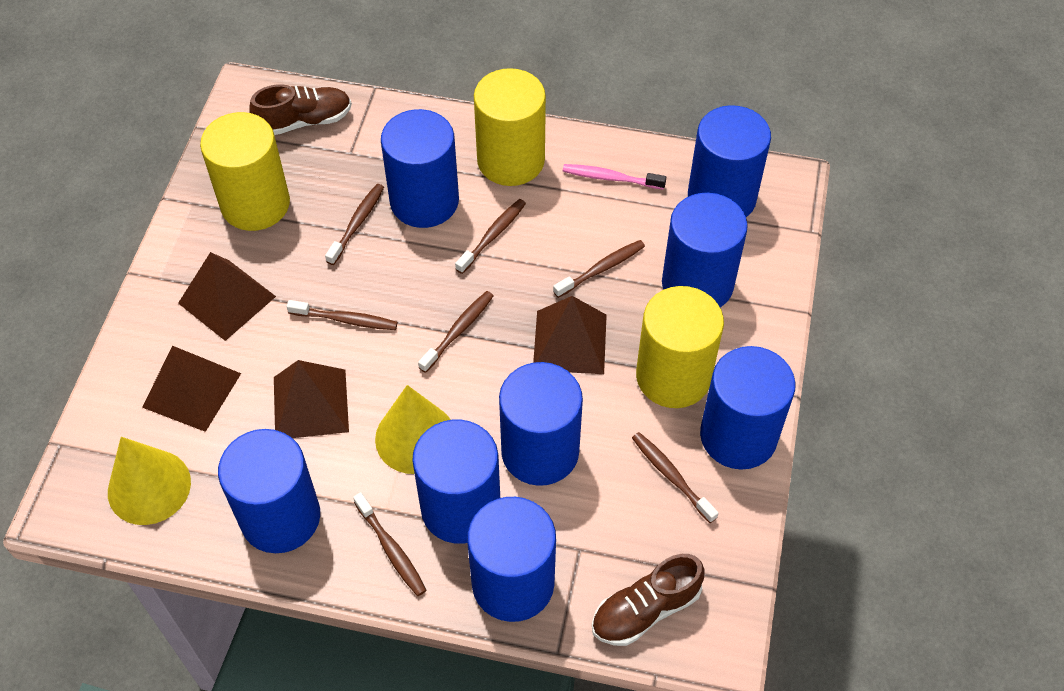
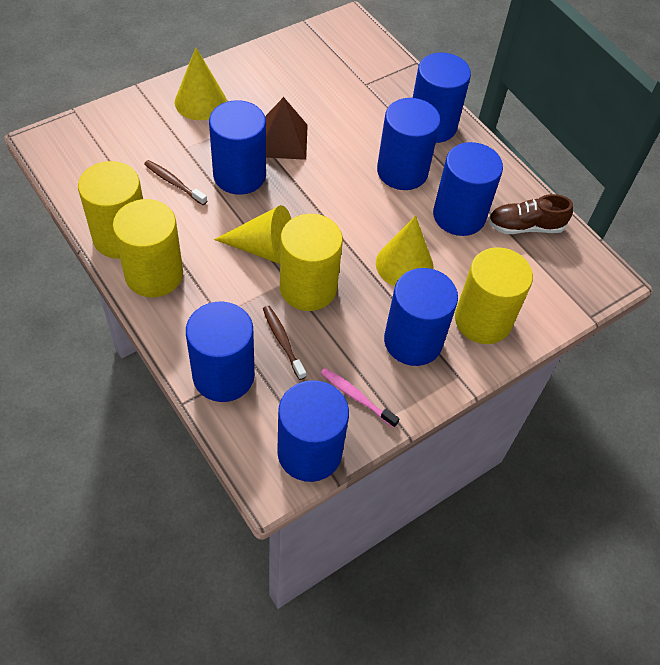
blue cylinder: [218,429,320,553] [381,109,459,228] [412,419,500,544] [467,497,556,622] [499,362,583,486] [662,193,748,307] [688,105,771,217] [700,346,796,470] = 8 -> [186,301,255,402] [209,100,266,195] [277,380,349,482] [377,98,440,190] [384,268,458,366] [413,53,471,143] [433,142,503,236] = 7
brown pyramid: [142,346,241,432] [178,252,276,341] [274,360,349,438] [533,296,607,374] = 4 -> [265,97,308,160] = 1
brown shoe: [249,84,352,135] [592,554,705,646] = 2 -> [488,194,573,234] = 1
brown toothbrush: [287,300,398,330] [325,184,384,265] [353,492,426,596] [418,291,494,373] [455,199,526,274] [553,240,645,298] [632,432,718,523] = 7 -> [144,160,207,205] [263,306,306,380] = 2
yellow cone: [108,437,191,525] [375,385,451,474] = 2 -> [175,47,227,120] [214,205,291,264] [376,216,434,286] = 3
yellow cylinder: [200,112,290,231] [474,68,546,186] [636,286,724,408] = 3 -> [78,161,143,259] [113,199,183,297] [280,214,343,311] [455,247,533,344] = 4

